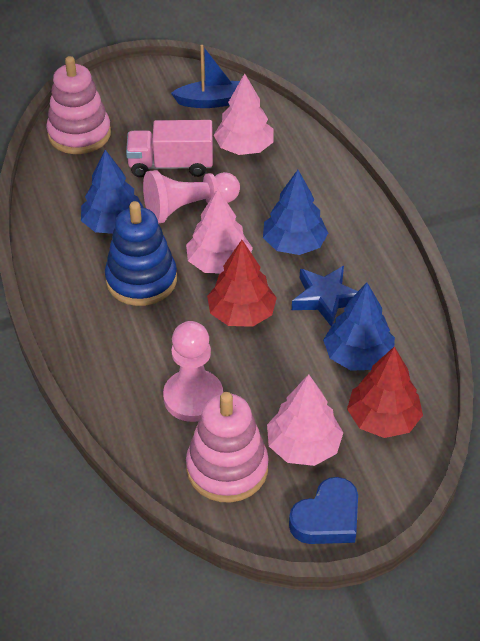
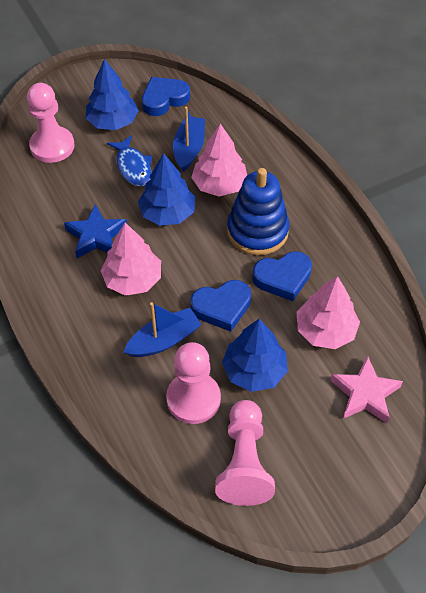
blue boat: [171,45,240,108] = 1 -> [123,302,202,357] [173,107,205,172] = 2
blue fish: none = 0 -> [107,135,152,187] = 1
blue heart: [289,477,358,544] = 1 -> [142,77,190,116] [191,280,251,332] [252,251,312,301] = 3
pink pawn: [143,170,240,223] [163,321,223,422] = 2 -> [27,83,74,163] [166,342,221,424] [215,400,275,506] = 3
pink stacking toy: [46,56,111,154] [186,392,269,502] = 2 -> none = 0
pink star: none = 0 -> [330,356,403,423] = 1
pink truck: [126,120,213,177] = 1 -> none = 0
red tree: [207,240,277,327] [347,347,423,438] = 2 -> none = 0

